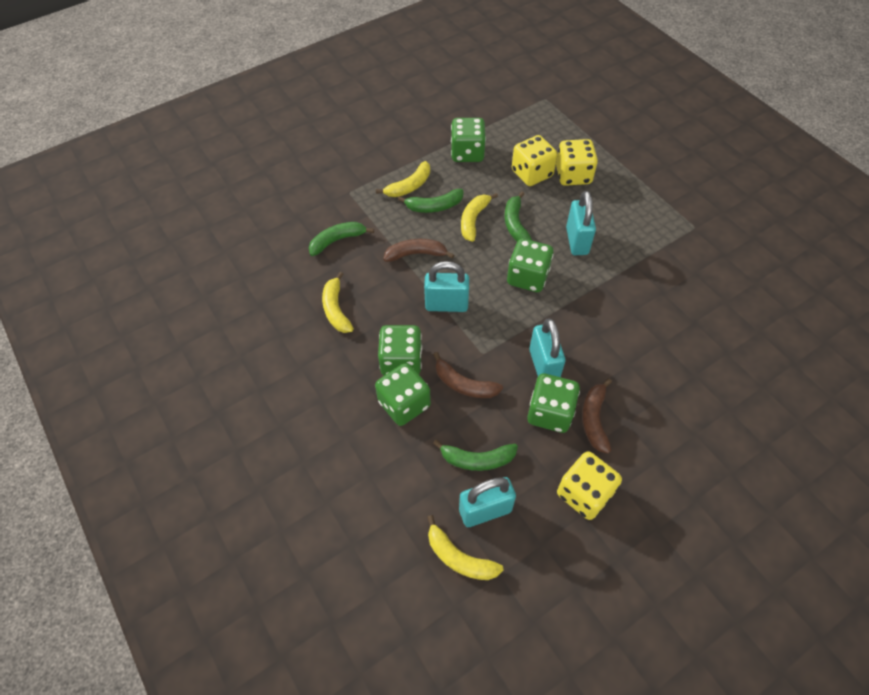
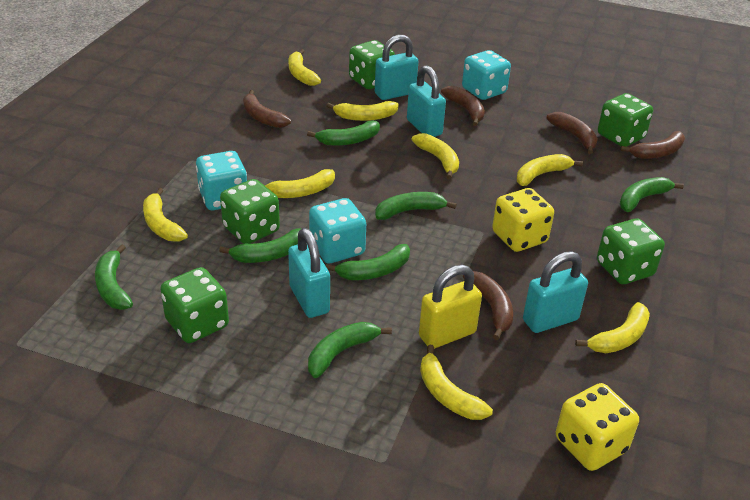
brown banana: [383,239,454,262] [433,352,503,398] [582,379,612,453] = 3 -> [243,90,291,128] [441,86,485,126] [463,271,513,340] [546,112,598,154] [621,131,685,159] = 5
green banana: [309,222,374,256] [398,189,464,213] [433,439,518,471] [505,192,532,242] = 4 -> [95,244,133,310] [219,228,301,263] [307,120,380,146] [308,322,392,378] [325,244,410,280] [375,192,457,220] [620,177,684,212] = 7
turquoise dice: none = 0 -> [196,151,247,210] [309,198,366,263] [462,50,511,100] = 3
yellow banana: [322,272,354,333] [376,161,430,197] [427,515,504,580] [461,193,498,242] = 4 -> [143,188,188,241] [263,169,335,198] [289,49,321,86] [326,101,399,121] [412,133,459,179] [420,344,493,420] [517,154,583,186] [575,302,650,353] = 8
yellow dice: [512,135,557,186] [556,139,598,186] [557,451,622,520] = 3 -> [492,188,554,252] [556,383,639,471] = 2
yellow padlock: none = 0 -> [419,265,482,349] = 1

